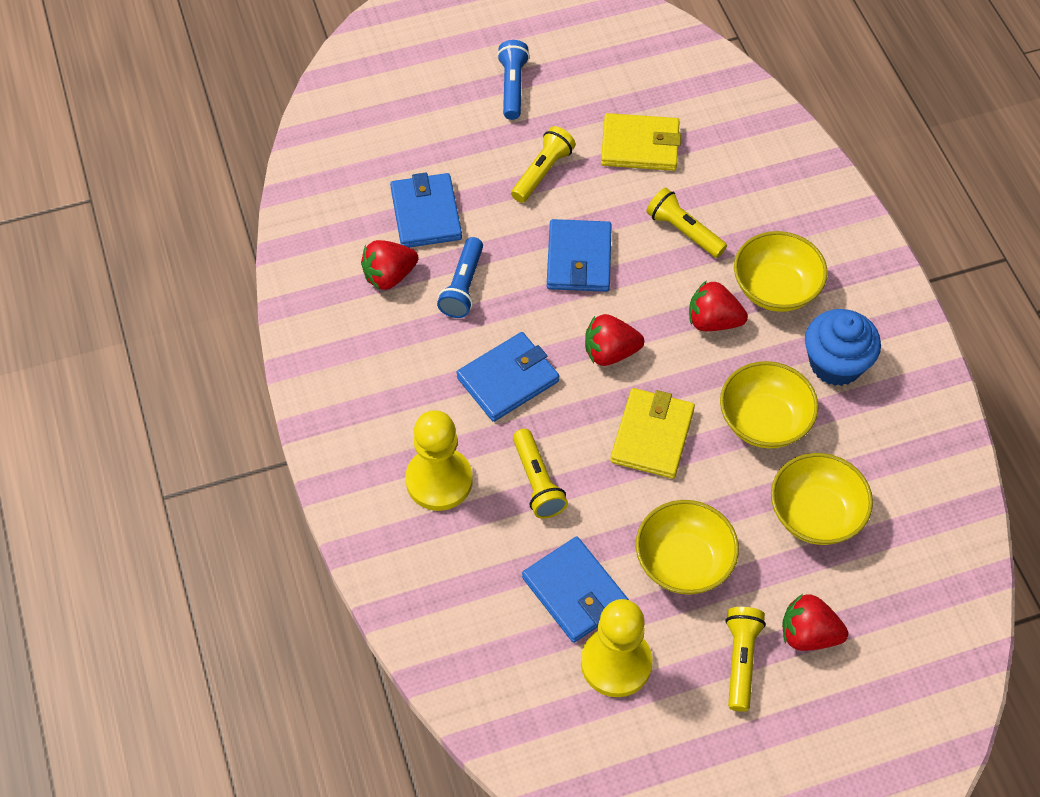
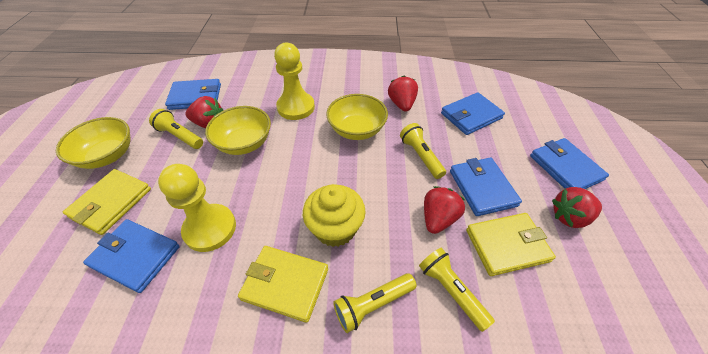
blue cupcake: [805,309,881,386] = 1 -> none = 0
blue flashlight: [437,237,483,318] [497,40,530,120] = 2 -> none = 0
blue wallet: [390,173,462,248] [456,332,559,422] [522,536,629,643] [547,219,612,292] = 4 -> [83,219,180,293] [165,79,221,110] [441,92,505,135] [450,158,522,216] [530,138,609,189] = 5
yellow bowl: [636,500,739,595] [720,361,819,449] [734,231,828,312] [771,453,873,545] = 4 -> [56,117,131,169] [205,106,271,155] [326,94,388,140] = 3
yellow cupcake: none = 0 -> [303,184,366,247] = 1
yellow wallet: [601,113,681,171] [610,388,695,479] = 2 -> [63,169,151,235] [238,246,328,323] [466,213,556,276] = 3

